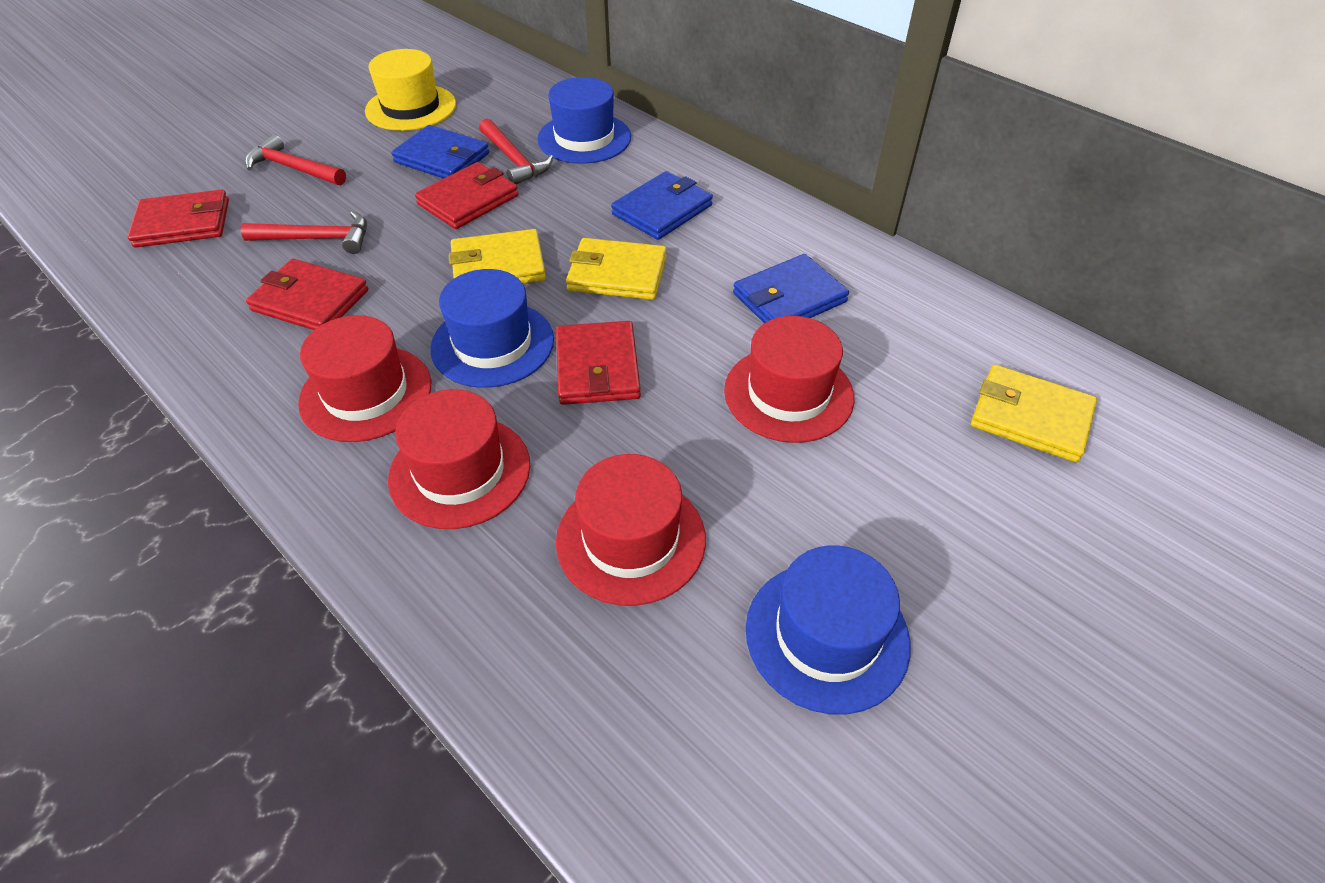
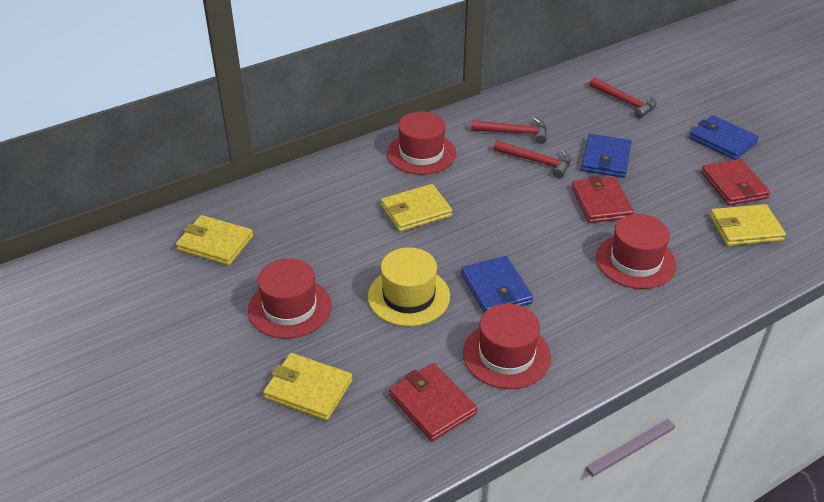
blue hat: [430,269,554,388] [537,77,631,164] [746,545,911,714] = 3 -> none = 0
red wallet: [127,189,229,248] [246,259,368,330] [415,162,518,229] [556,321,641,405] = 4 -> [389,363,477,441] [572,175,634,223] [701,159,770,206] = 3
yellow wallet: [449,229,546,283] [566,238,667,300] [971,365,1097,462] = 3 -> [176,215,253,266] [263,353,353,421] [381,184,453,232] [710,204,786,246] = 4

